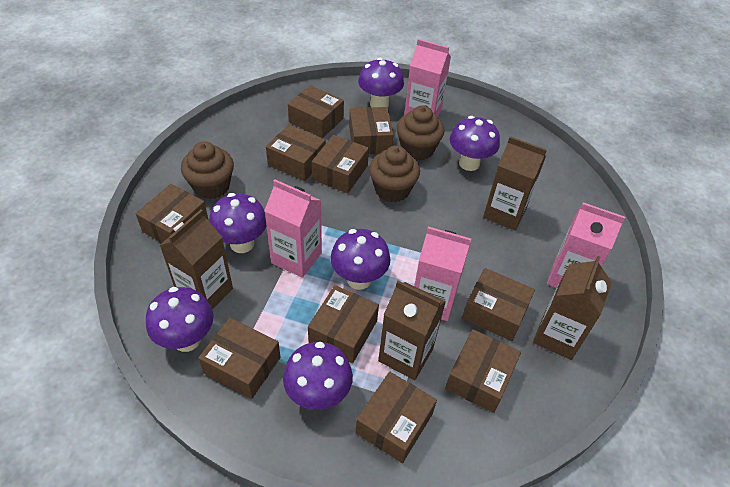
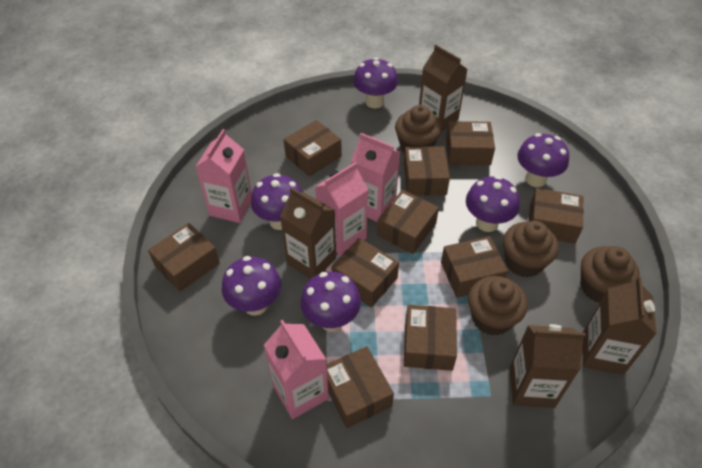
brown cupcake: [181,141,234,199] [369,145,420,202] [396,106,444,161] = 3 -> [395,105,442,152] [468,276,528,336] [503,221,559,278] [581,246,640,303] = 4

